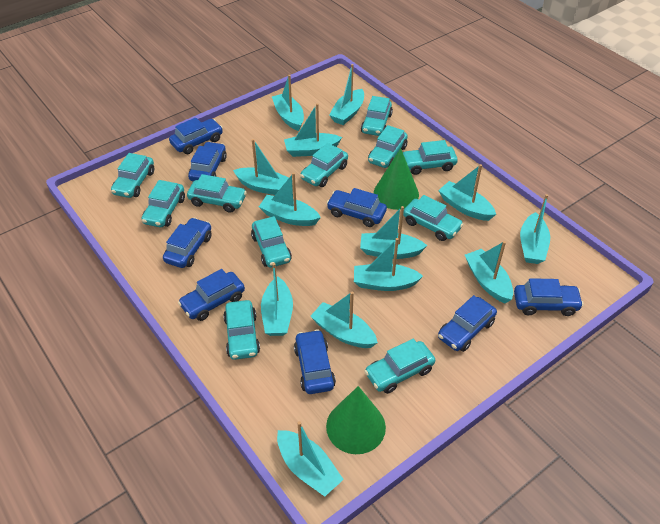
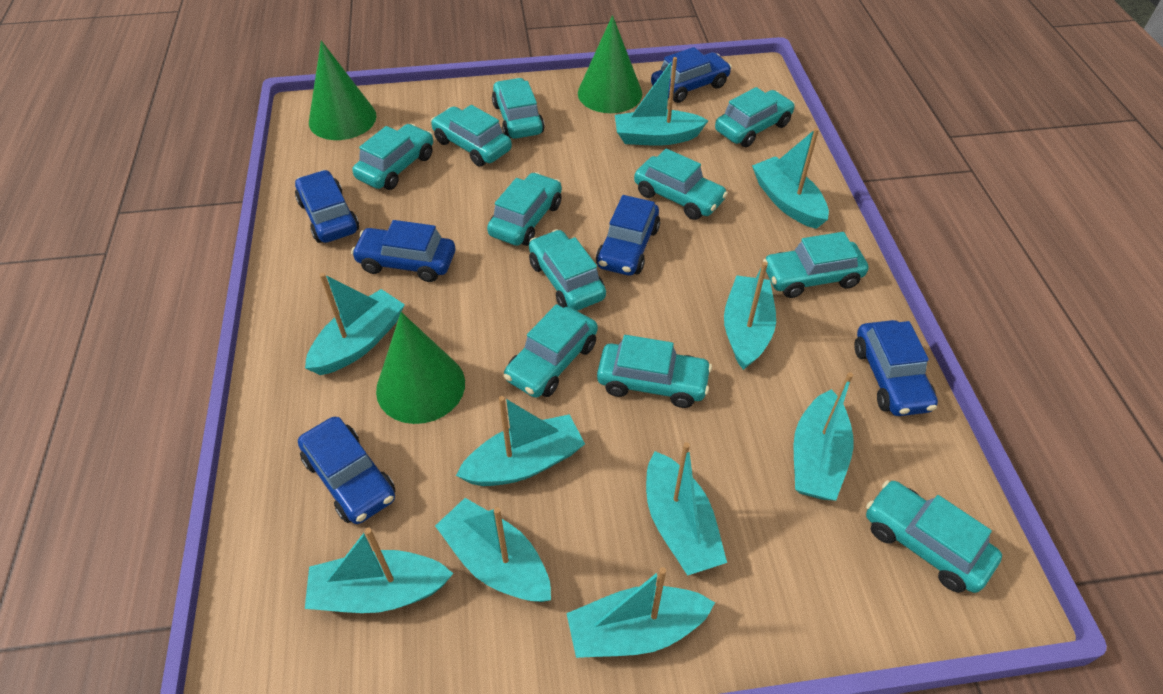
blue car: [163,218,212,268] [169,118,223,154] [178,269,245,321] [188,142,227,182] [294,329,336,394] [327,188,387,227] [438,295,497,352] [514,278,584,316] = 8 -> [295,170,359,243] [298,417,396,524] [351,220,455,282] [596,195,660,276] [651,47,732,103] [854,320,938,416] = 6
green cone: [326,386,386,454] [374,148,419,210] = 2 -> [309,40,377,140] [376,312,465,424] [578,15,642,113] = 3
turquoise boat: [233,139,289,195] [259,173,321,226] [261,263,293,336] [272,75,304,131] [277,421,344,497] [284,103,342,157] [310,292,378,348] [329,64,364,125] [354,238,423,291] [360,206,427,259] [438,164,496,221] [465,241,513,303] [520,194,550,264] = 13 -> [305,273,405,375] [305,528,453,613] [435,498,551,602] [456,396,585,486] [566,567,715,658] [615,57,709,146] [646,442,727,576] [724,262,776,370] [752,128,829,229] [794,372,854,501] = 10

